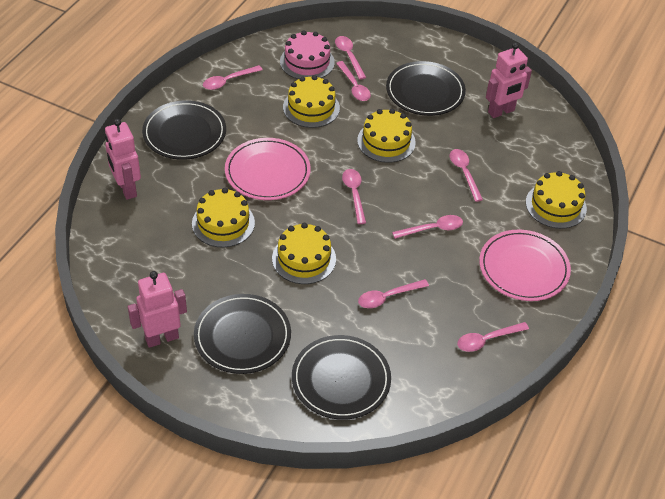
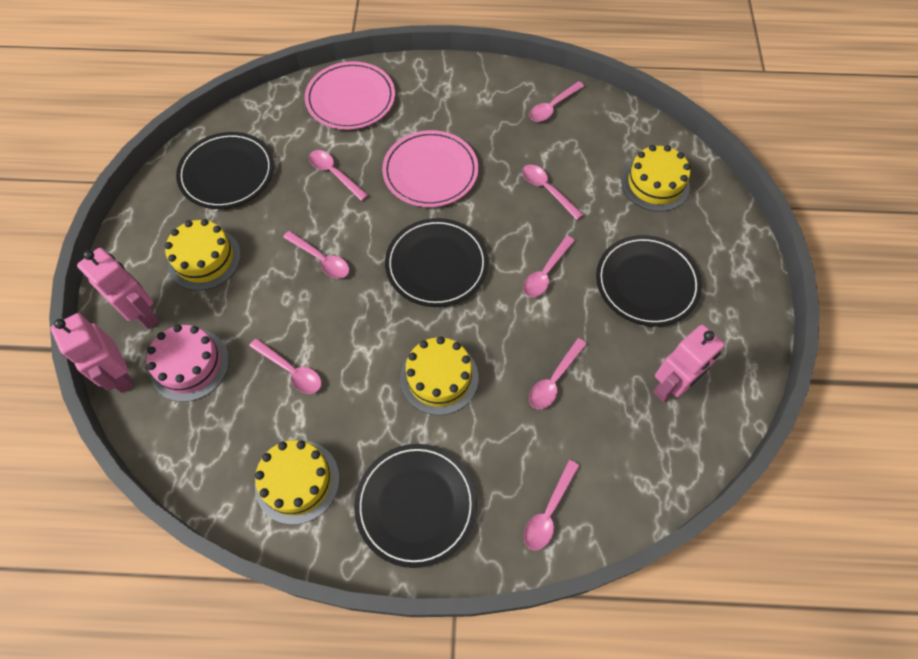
yellow cake: [192,188,255,248] [272,223,336,284] [283,75,340,128] [357,109,416,163] [526,171,587,229] = 5 -> [165,219,241,290] [255,440,340,525] [400,336,478,415] [621,145,691,212] = 4

